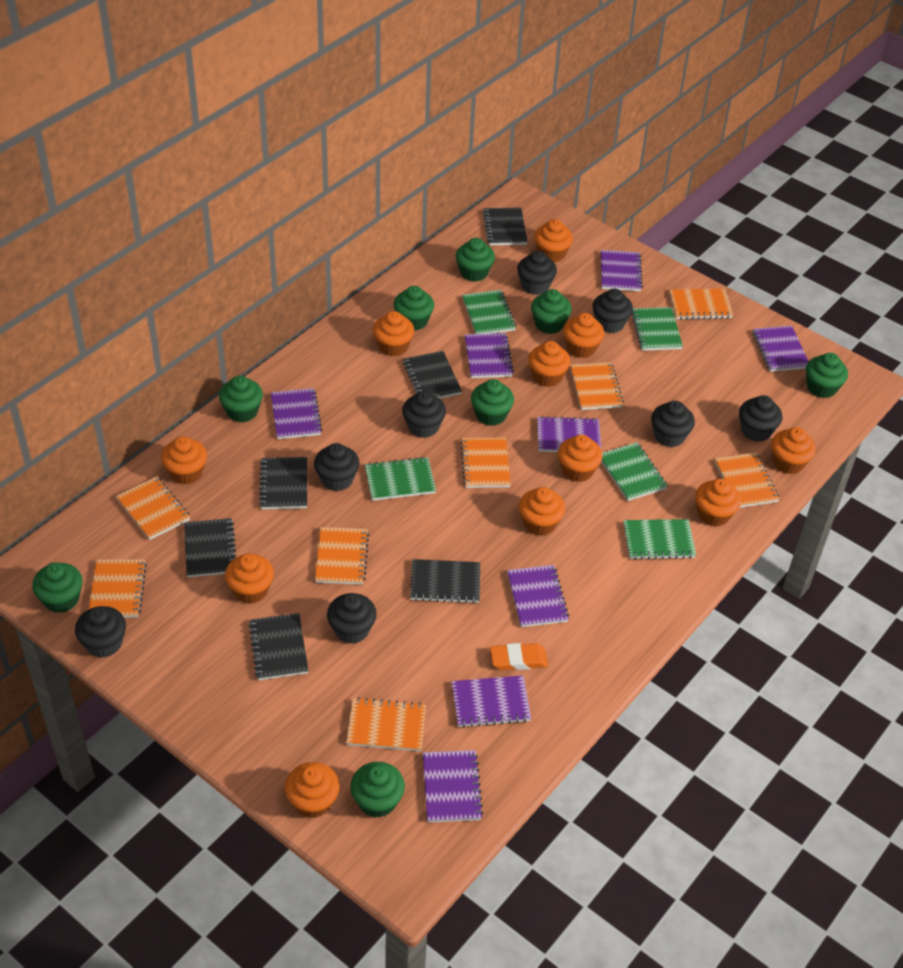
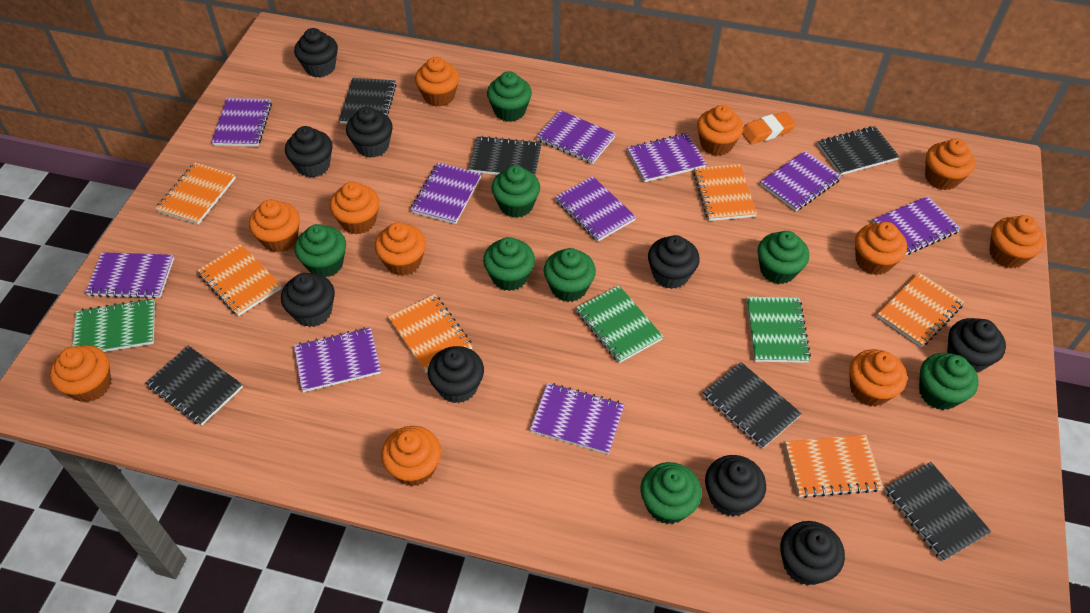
black cupcake: [75,606,126,658] [314,443,359,491] [327,593,377,644] [402,391,446,438] [517,251,557,295] [592,288,633,333] [651,401,695,447] [739,395,782,442] = 8 -> [281,273,335,327] [285,126,333,178] [294,28,338,77] [346,106,393,158] [428,346,484,403] [648,235,700,289] [705,455,766,517] [780,521,845,586] [947,318,1006,373] = 9
green notebook: [365,457,436,501] [462,290,516,334] [601,442,667,501] [623,519,696,560] [631,307,683,351] = 5 -> [72,298,155,352] [576,285,664,363] [747,297,811,363] = 3
orange notebook: [89,559,147,617] [116,476,190,540] [315,527,369,585] [346,697,426,751] [460,438,511,488] [570,362,624,410] [669,288,733,320] [715,453,779,508] = 8 -> [155,163,236,225] [197,244,282,316] [388,294,472,373] [693,164,757,221] [785,435,883,498] [877,273,964,347] = 6
purple notebook: [271,388,322,439] [423,750,483,823] [452,675,531,728] [465,333,514,378] [507,565,569,627] [537,416,602,452] [601,250,643,291] [753,326,809,372] = 8 -> [85,252,174,299] [211,98,272,147] [294,327,381,392] [410,163,481,224] [530,383,625,454] [536,110,616,164] [555,176,636,242] [627,133,706,182] [760,151,842,211] [873,196,961,255] = 10

